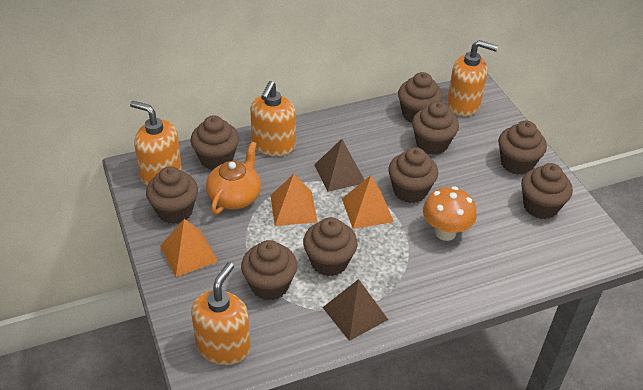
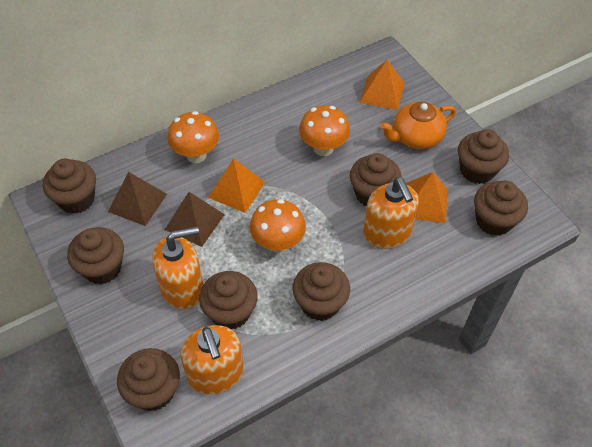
brown cupcake: [146,166,198,224] [191,115,239,170] [241,240,297,300] [303,217,358,276] [388,147,438,203] [398,72,443,123] [412,101,459,155] [498,120,547,175] [521,163,573,219] = 9 -> [43,159,96,214] [67,227,124,284] [117,348,180,411] [199,271,258,329] [292,262,350,321] [350,153,402,206] [458,129,509,184] [474,181,528,236] = 8
orange mushroom: [423,186,477,241] = 1 -> [168,111,219,163] [250,199,306,253] [299,105,350,156] = 3
orange soap dispenser: [130,101,182,185] [191,262,250,365] [250,81,296,156] [447,40,498,116] = 4 -> [152,227,204,310] [180,325,244,395] [363,177,419,249] = 3

